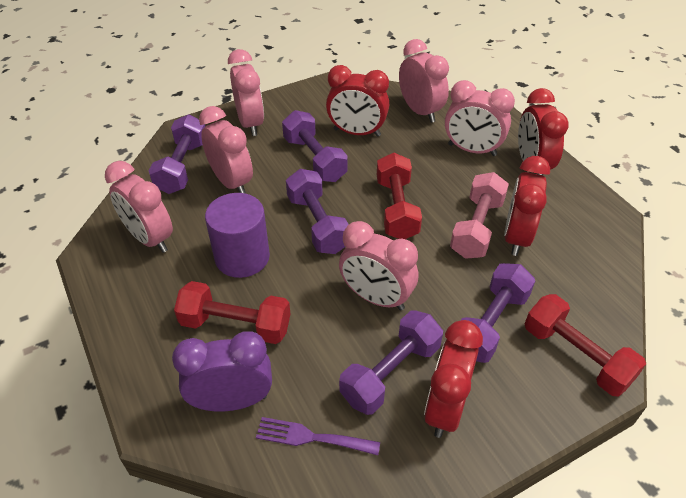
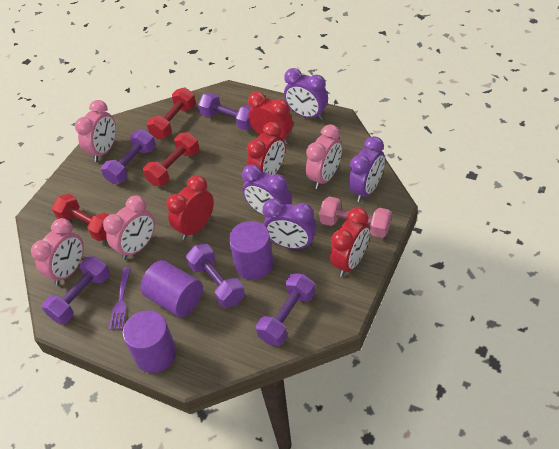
pink clock: [105,161,173,253] [199,106,253,194] [228,49,264,136] [339,221,418,311] [399,39,449,123] [445,80,515,156] = 6 -> [31,218,84,285] [75,100,116,162] [103,195,155,260] [306,124,342,189] = 4
purple clock: [172,331,272,411] = 1 -> [242,164,291,216] [263,199,317,249] [284,68,328,120] [349,136,385,202] = 4
purple cylinder: [205,193,270,278] = 1 -> [123,310,177,373] [140,260,203,317] [229,221,274,280] = 3

